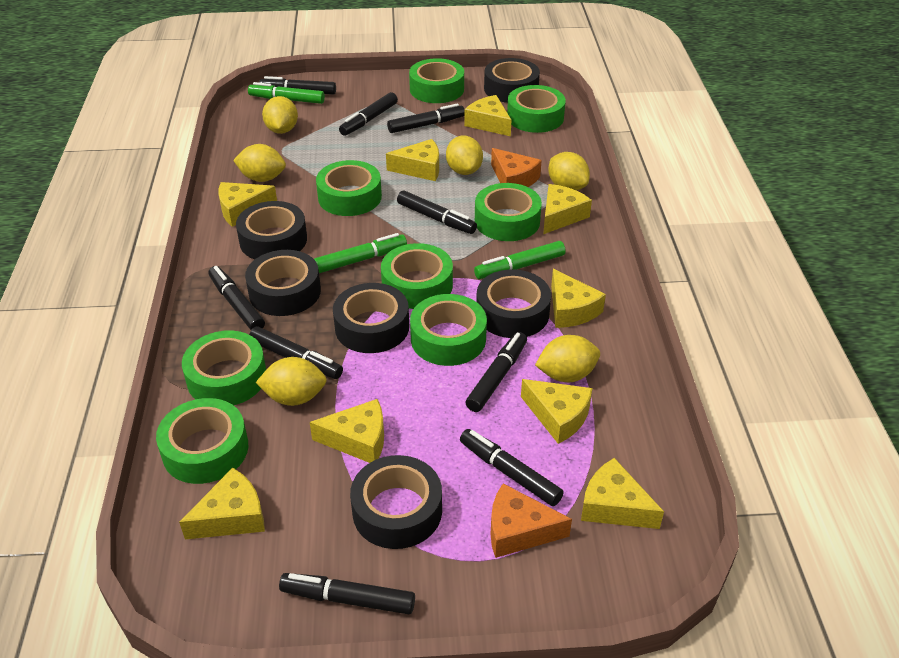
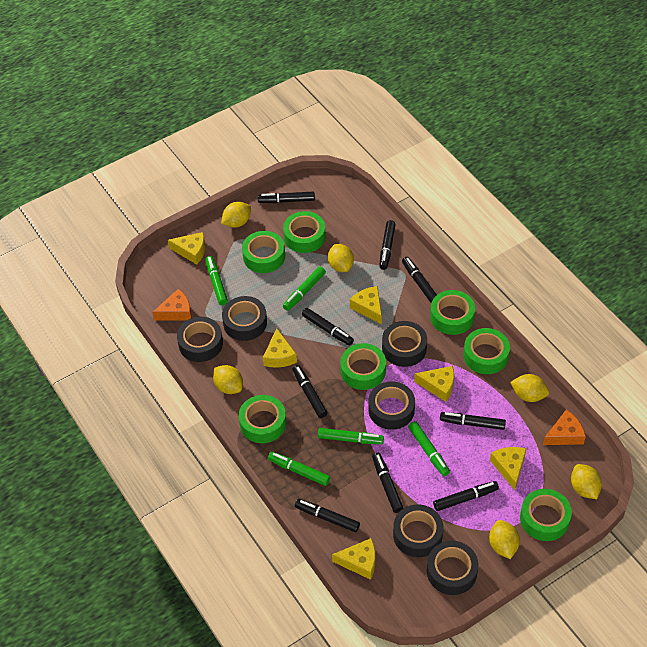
green marker: [248,82,325,104] [314,233,407,273] [474,241,566,279] = 3 -> [205,256,228,305] [268,452,330,486] [283,266,326,311] [318,428,384,444] [408,421,450,476] = 5
green tape: [156,398,248,484] [182,330,266,405] [316,160,382,216] [381,243,453,309] [409,58,464,103] [410,294,487,366] [475,183,542,241] [507,85,566,133] = 8 -> [239,395,286,443] [242,231,285,273] [283,211,326,253] [340,343,386,390] [430,290,475,335] [463,328,510,374] [520,489,572,541] = 7
yellow cheese: [179,468,265,539] [218,182,277,227] [310,399,384,463] [386,139,439,181] [464,95,512,136] [521,379,592,444] [543,184,592,234] [551,269,606,328] [581,458,664,529] = 9 -> [168,232,205,264] [263,328,297,368] [332,538,375,580] [350,286,382,324] [414,366,454,402] [490,447,526,490] = 6

